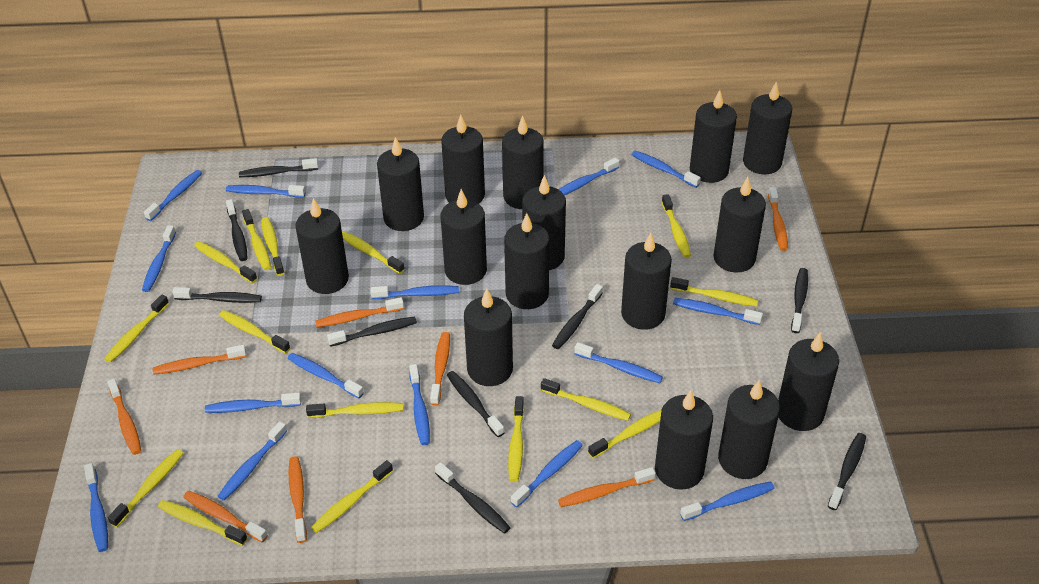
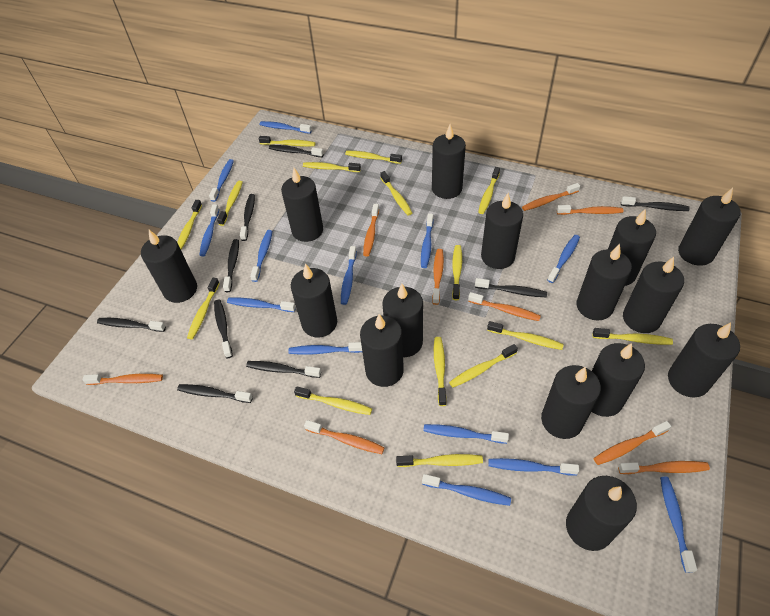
blue toothbrush: [84,463,108,552] [142,225,176,292] [144,170,202,221] [205,393,301,413] [217,421,287,501] [226,185,305,197] [287,353,364,398] [371,285,459,299] [409,364,430,445] [511,440,583,507] [558,158,619,195] [574,342,663,383] [631,151,701,188] [673,298,763,325] [680,481,775,521] = 15 -> [200,204,219,256] [209,159,234,202] [227,298,296,312] [250,230,272,282] [260,121,312,134] [288,342,362,355] [341,246,357,305] [421,214,434,268] [422,474,511,506] [423,424,509,444] [488,458,579,475] [547,235,580,283] [660,477,697,573] = 13
orange toothbrush: [107,378,141,455] [153,345,246,375] [183,490,268,543] [288,456,307,543] [315,297,404,327] [430,332,450,406] [558,467,656,507] [768,187,788,251] = 8 -> [82,374,163,385] [304,420,385,454] [363,204,379,257] [432,249,444,305] [468,292,541,321] [522,183,580,211] [557,205,623,215] [594,421,671,465] [618,461,710,474] = 9

